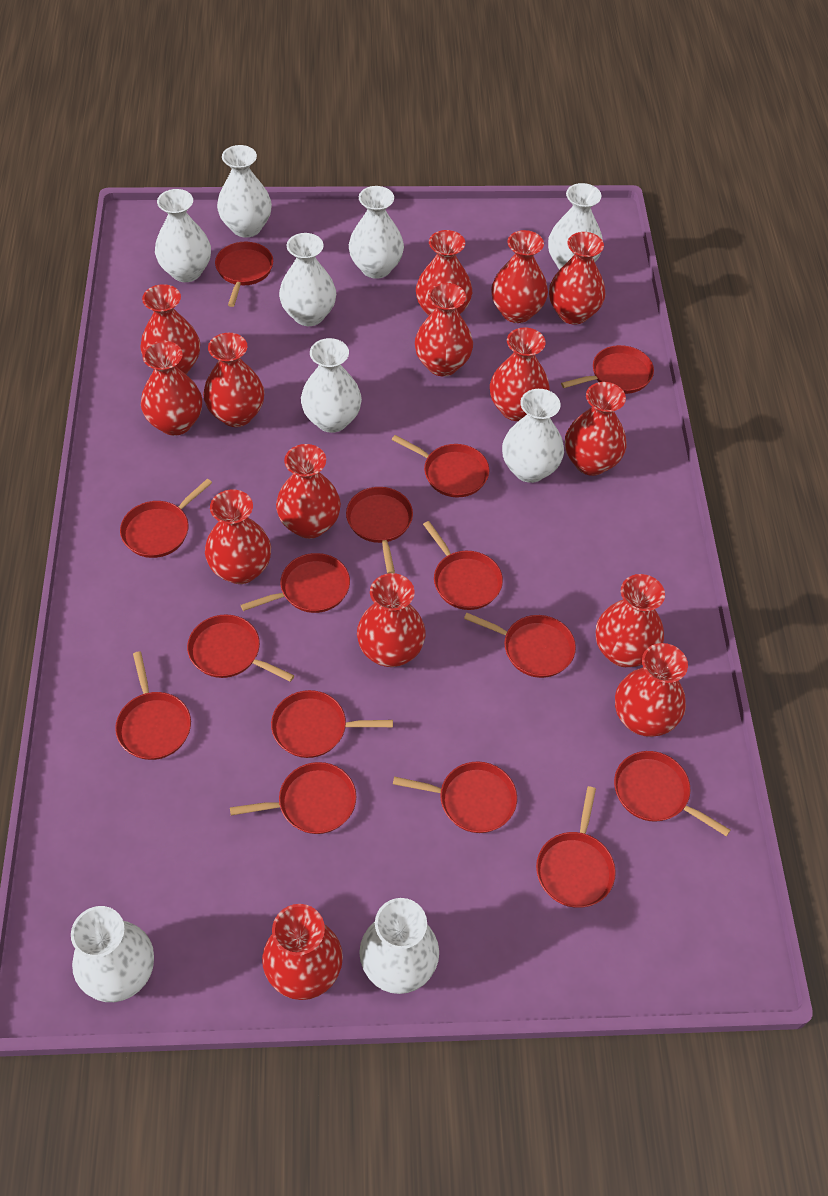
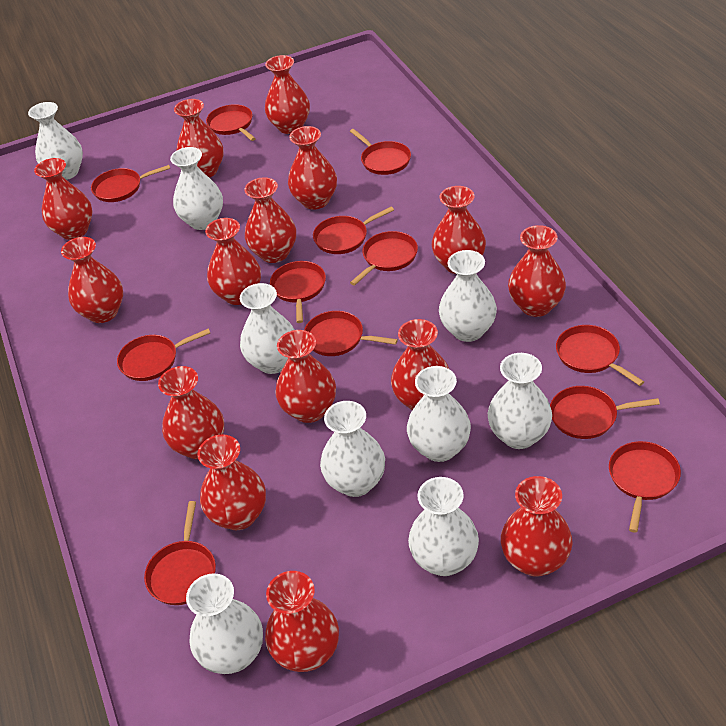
red pan: [115,651,191,760] [120,479,212,558] [187,614,294,682] [215,242,273,307] [230,762,356,834] [241,553,350,613] [271,690,393,758] [346,487,413,574] [392,435,490,497] [393,762,517,833] [423,521,503,610] [464,613,576,678] [536,786,616,908] [561,345,654,394] [614,751,730,836] = 15 -> [91,165,170,202] [117,328,210,381] [144,501,216,605] [206,104,256,141] [270,261,326,323] [304,311,398,356] [313,206,394,254] [350,129,411,175] [350,231,418,286] [550,386,660,439] [556,325,644,386] [609,441,681,533] = 12

